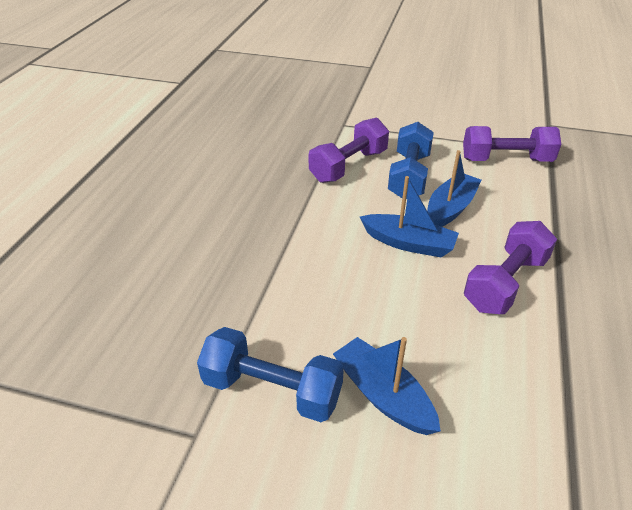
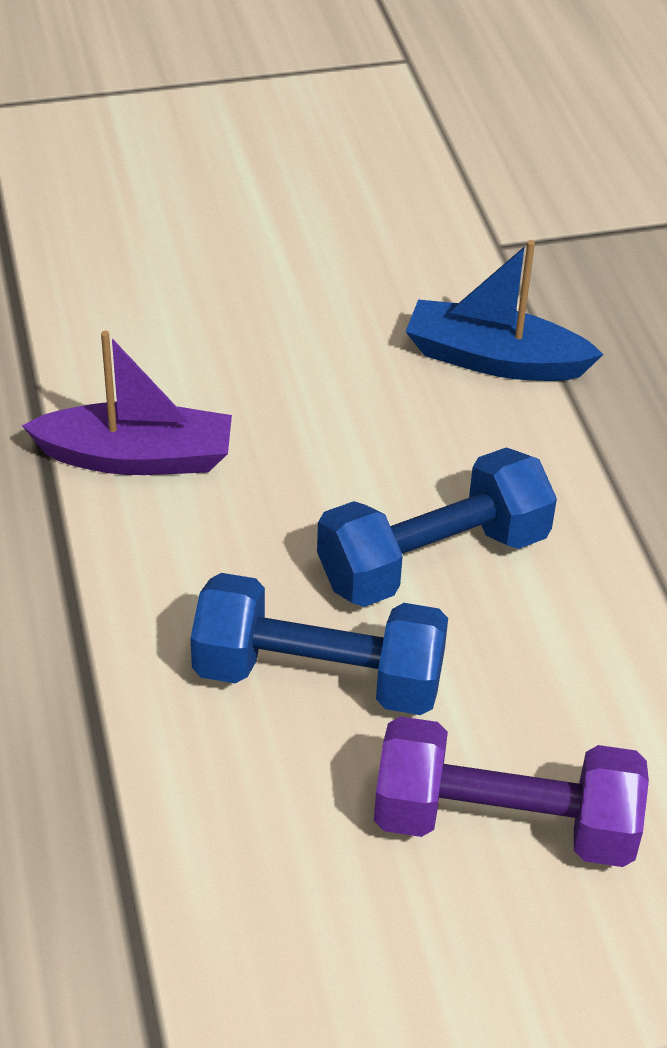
blue boat: [333,337,441,435] [360,176,459,257] [427,150,481,227] = 3 -> [406,240,603,381] = 1
purple boat: none = 0 -> [22,331,232,475] = 1
purple dumbbell: [309,118,389,183] [463,126,561,162] [464,221,557,314] = 3 -> [374,716,649,867] = 1

